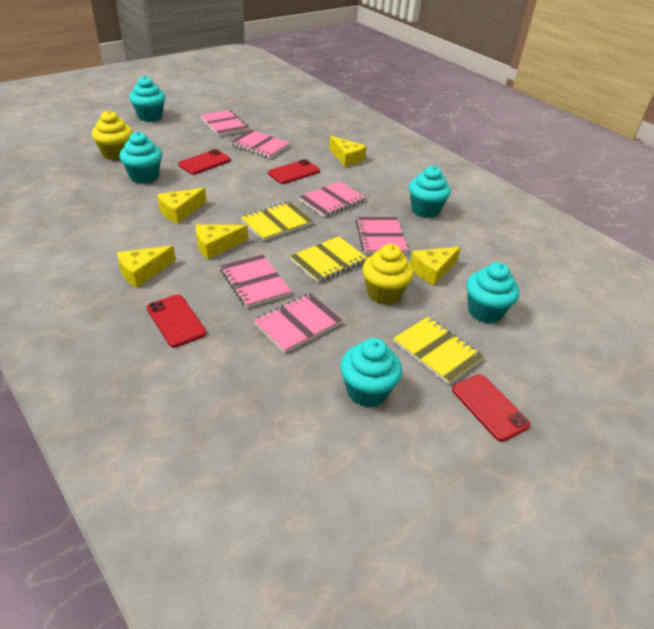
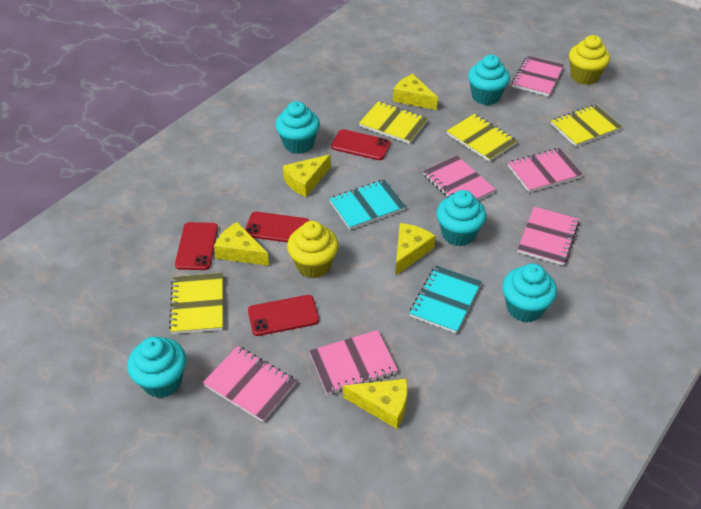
turquoise notebook: none = 0 -> [330,179,406,230] [409,265,482,333] = 2
yellow notebook: [241,202,313,241] [290,236,367,283] [393,317,484,385] = 3 -> [169,273,223,334] [359,101,428,144] [447,114,517,162] [551,104,622,147] = 4

